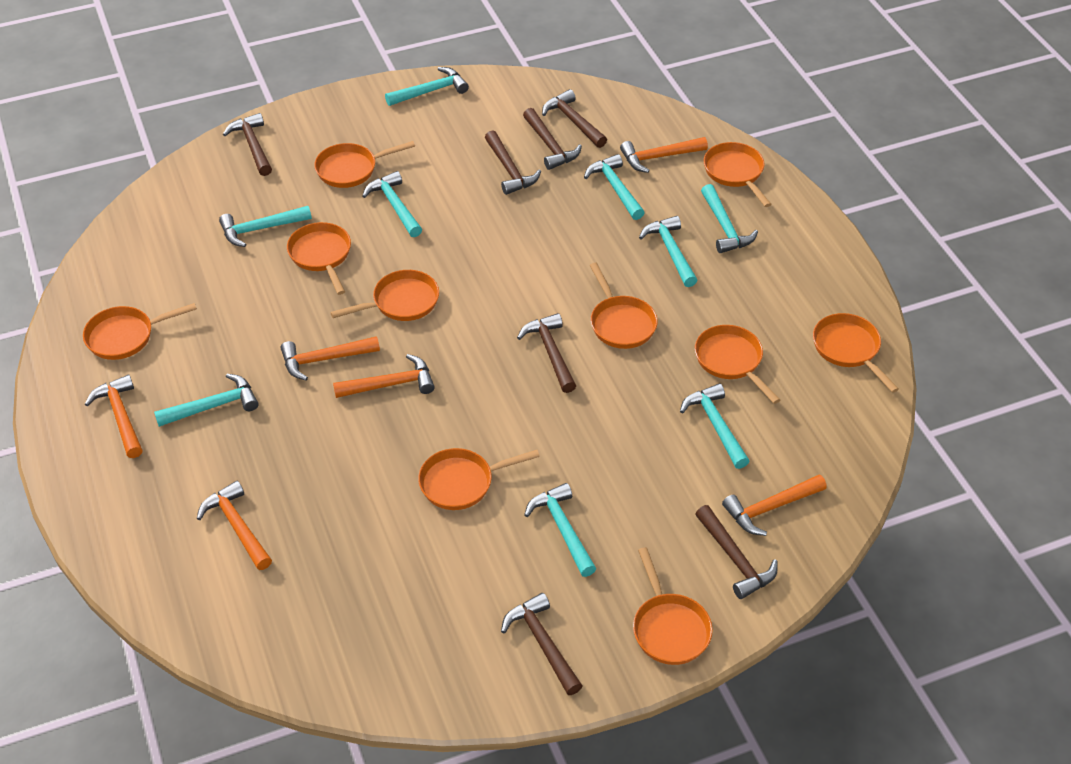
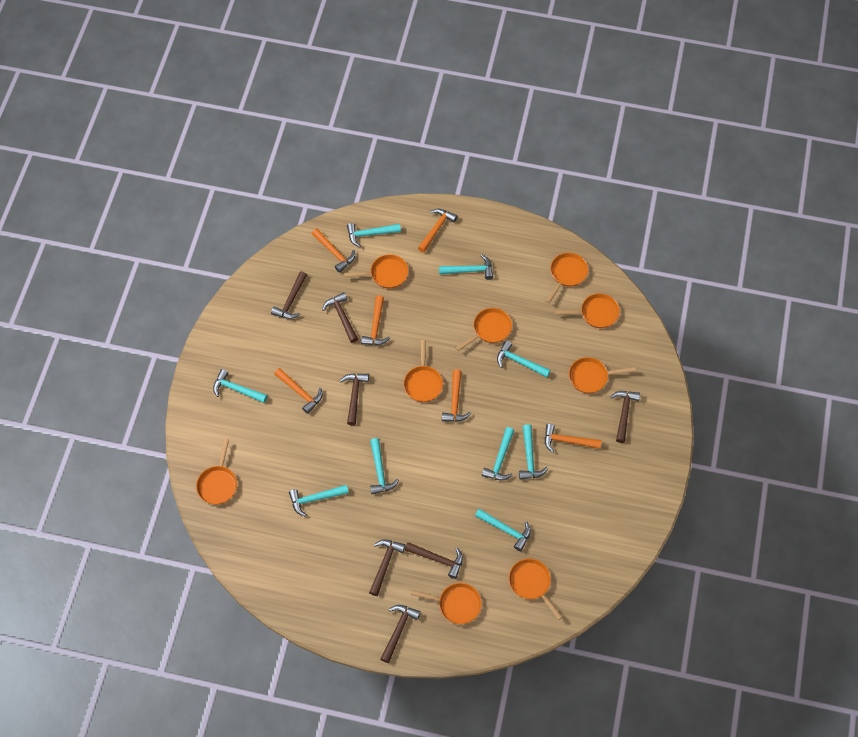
orange pan: [83,303,197,360] [287,222,351,295] [314,141,415,188] [330,270,439,321] [418,448,540,510] [590,263,658,349] [633,547,713,665] [695,325,780,404] [704,142,771,207] [813,313,899,393] = 10 -> [196,439,237,505] [344,254,409,288] [403,340,443,402] [410,583,482,624] [455,308,512,351] [509,559,562,620] [546,253,588,303] [555,293,620,328] [569,357,636,393] = 9

